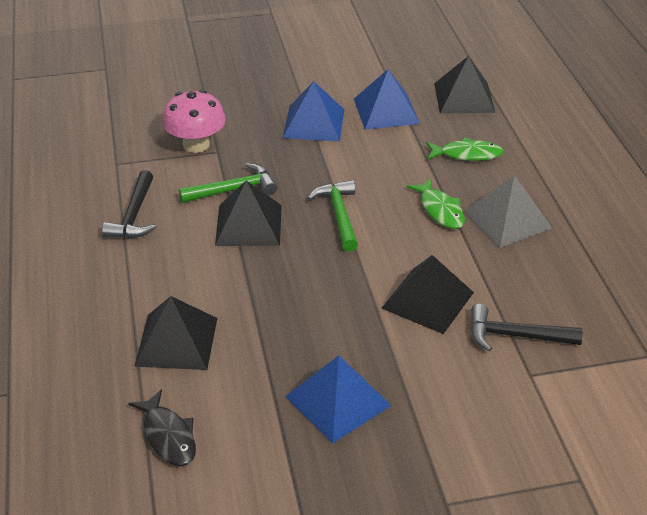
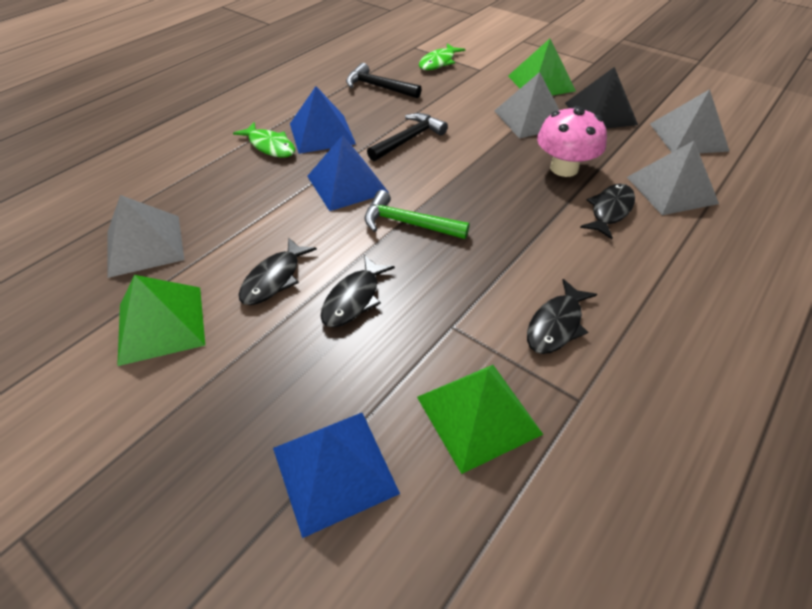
black fish: [128,389,196,466] = 1 -> [239,237,317,305] [321,255,395,328] [527,279,597,354] [580,184,635,239] = 4
black pyramid: [134,296,217,370] [215,180,281,246] [381,255,474,334] [434,56,495,114] = 4 -> [565,67,638,129] = 1
green hammer: [179,163,277,203] [308,180,358,252] = 2 -> [365,190,470,239] = 1
green pyramid: none = 0 -> [117,275,205,366] [417,365,544,474] [508,39,576,96] = 3
grey pyramid: [464,175,552,248] = 1 -> [108,195,184,278] [494,72,559,138] [627,141,719,215] [650,89,730,153] = 4

